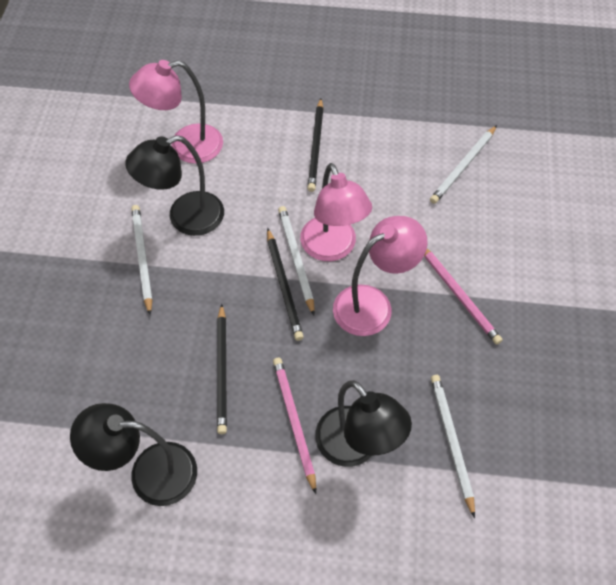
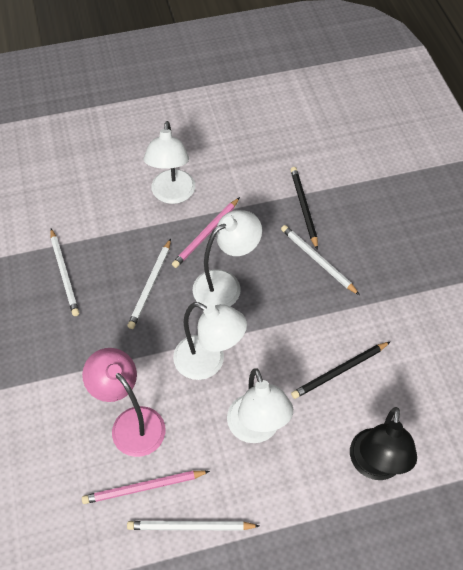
black lamp: [70,403,197,506] [125,135,224,236] [315,380,412,467] = 3 -> [350,407,417,480] = 1
black pencil: [217,304,227,434] [267,228,304,341] [307,98,324,192] = 3 -> [290,167,318,250] [291,341,391,399] = 2
pink lamp: [129,60,223,164] [300,163,372,261] [333,216,428,336] = 3 -> [82,348,166,457] = 1
white lamp: none = 0 -> [144,121,195,204] [173,302,247,380] [193,210,262,306] [227,368,293,443] = 4

